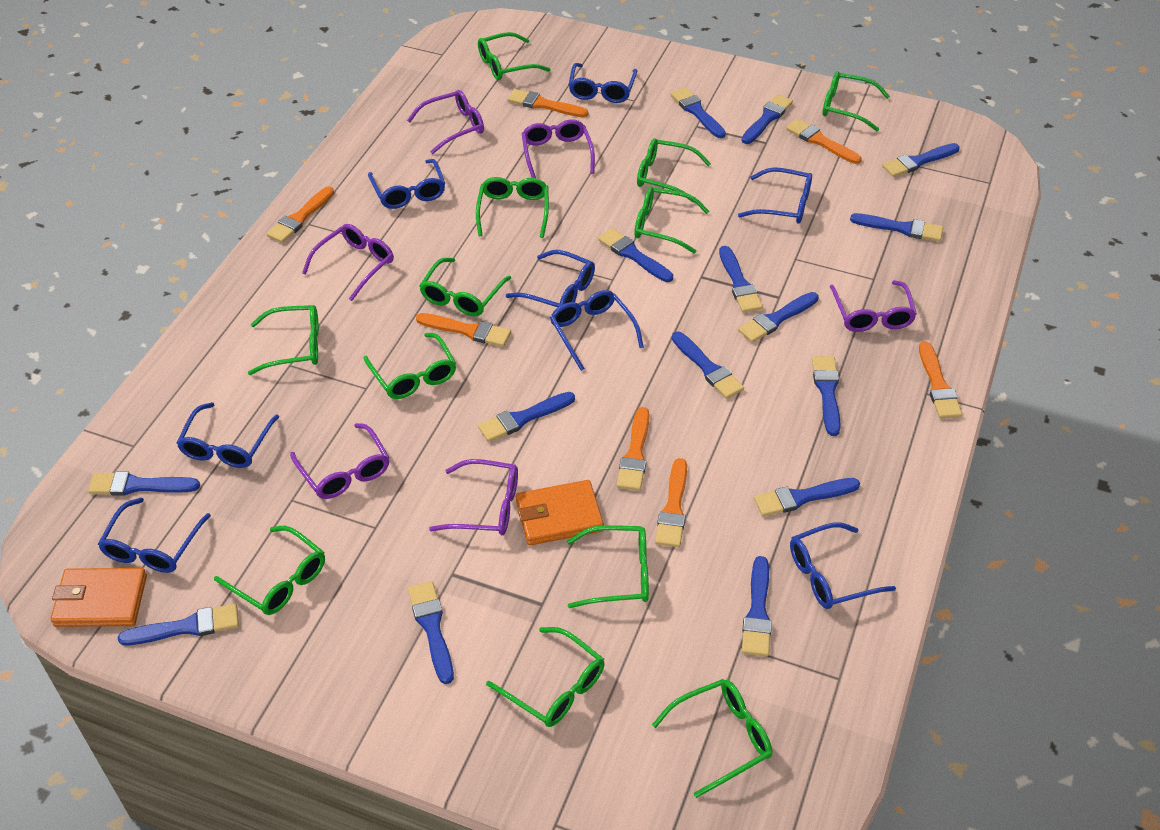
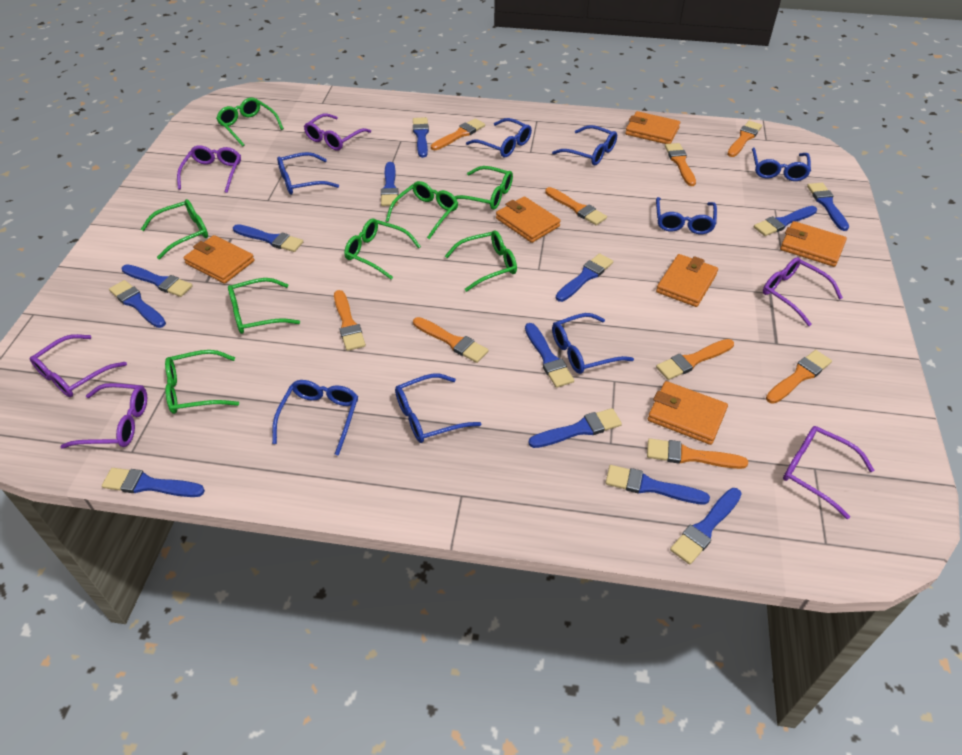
blue brush: [88,471,200,496] [118,604,239,645] [408,581,454,684] [478,392,575,442] [598,228,673,282] [671,87,726,138] [672,332,744,399] [719,246,763,313] [738,292,819,343] [742,94,793,144] [742,556,772,657] [754,478,860,517] [812,356,841,436] [850,213,943,242] [882,143,960,177] = 15 -> [102,468,205,497] [109,280,166,328] [122,264,193,297] [233,224,303,252] [381,162,398,206] [413,117,429,158] [525,323,574,388] [529,408,622,448] [556,253,613,302] [605,465,710,505] [670,488,742,564] [754,206,817,236] [807,183,849,231] = 13
green glasses: [214,526,325,615] [248,305,319,375] [363,333,456,399] [419,258,511,316] [476,177,549,238] [478,32,551,80] [486,627,605,727] [567,525,649,608] [634,187,709,254] [637,138,711,203] [652,679,772,798] [822,71,890,131] = 12 -> [141,199,208,259] [165,350,239,414] [216,97,284,146] [228,278,300,334] [344,218,421,280] [386,181,458,239] [445,231,517,292] [454,166,513,210] = 8
orange brush: [267,186,334,243] [416,313,511,347] [507,89,588,117] [617,407,649,491] [655,458,687,547] [786,119,862,164] [919,342,962,419] = 7 -> [334,290,366,351] [413,317,488,363] [431,118,485,150] [545,187,607,225] [647,438,748,469] [656,339,734,380] [665,143,696,186] [727,121,762,157] [766,350,832,404] = 9
orange wallet: [50,568,147,627] [516,480,604,546] = 2 -> [183,235,254,284] [496,196,561,243] [625,111,680,144] [648,381,728,445] [656,254,718,307] [780,221,847,267] = 6

